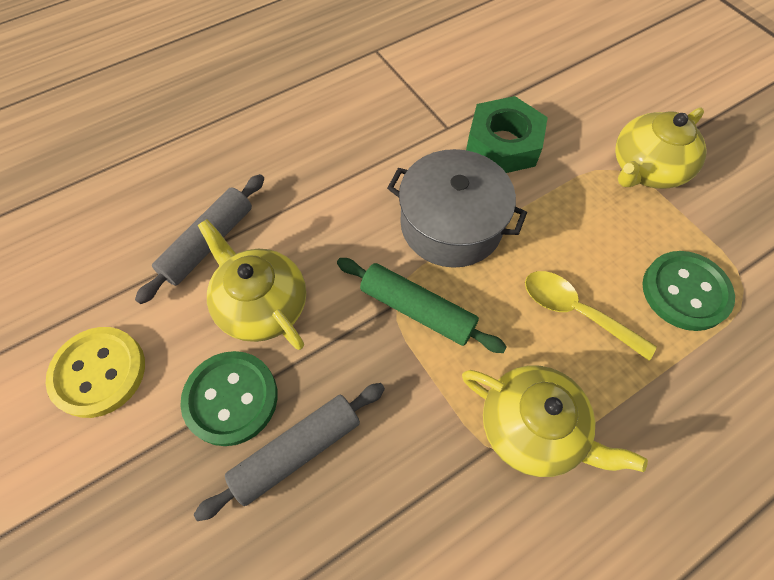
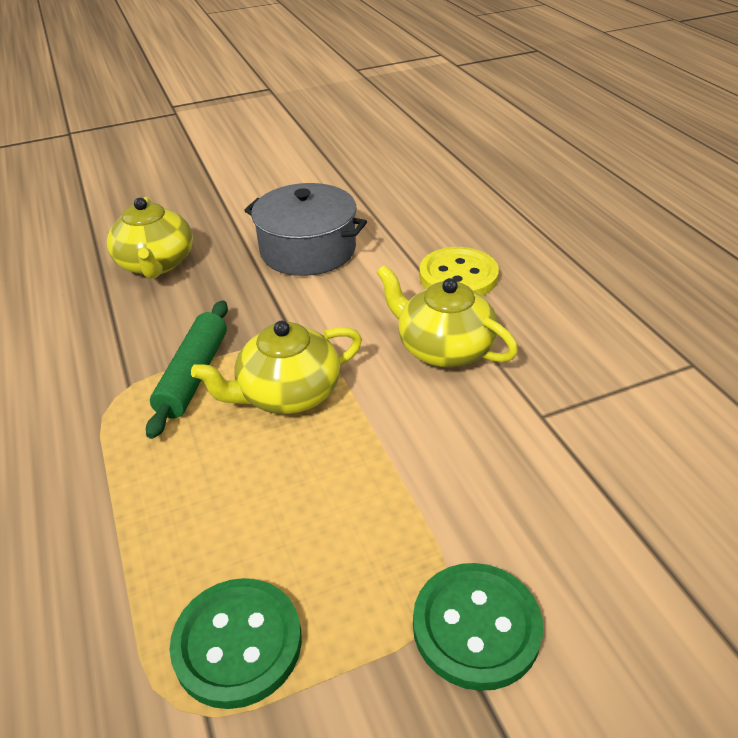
green nut: [466,96,548,173] = 1 -> none = 0
grey rolling pin: [135,174,264,304] [194,383,385,521] = 2 -> none = 0
yellow spoon: [525,271,657,360] = 1 -> none = 0

